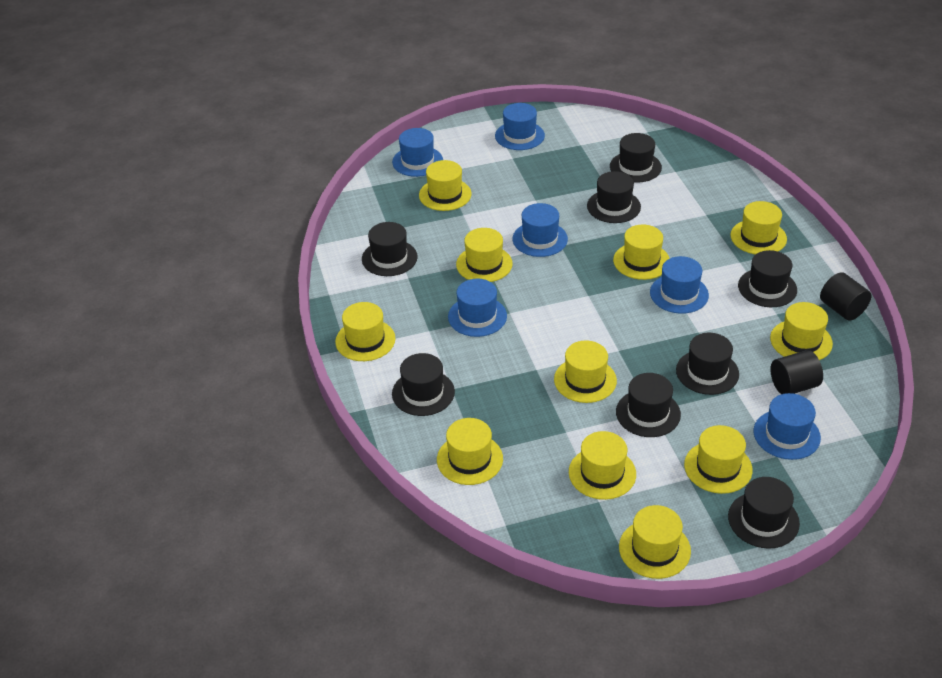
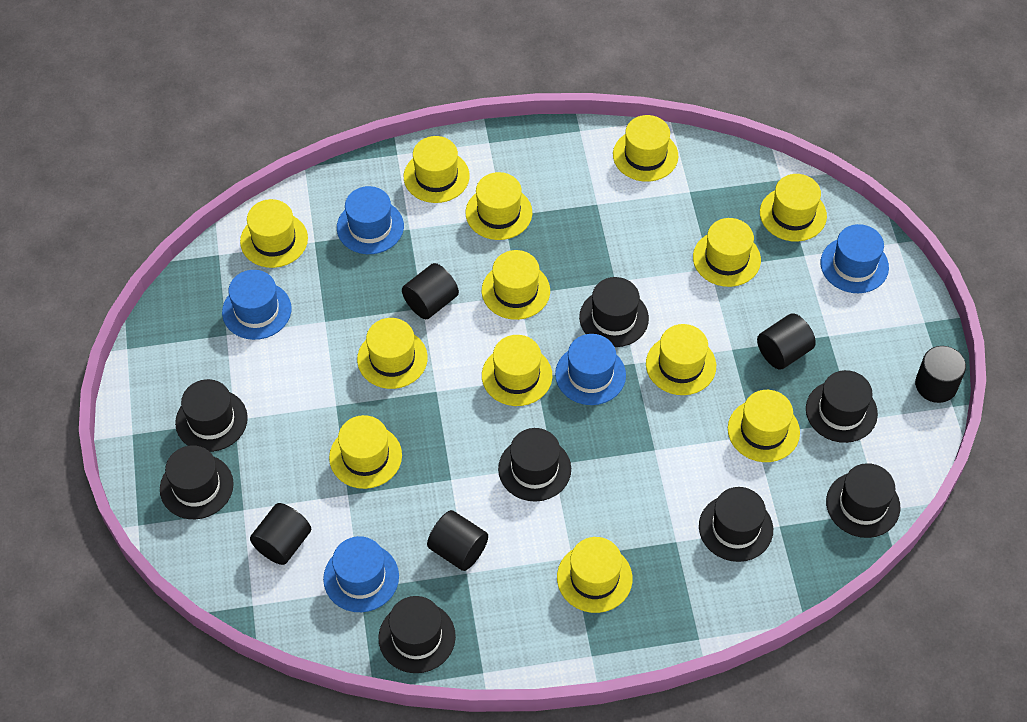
black cylinder: [770,350,823,394] [820,272,871,320] = 2 -> [250,503,311,565] [402,263,459,319] [427,510,488,571] [757,313,816,369] [915,346,966,403] = 5
blue hat: [392,128,443,177] [448,279,507,337] [495,103,545,150] [513,203,568,257] [650,256,709,314] [754,393,821,460] = 6 -> [222,270,291,340] [323,536,399,612] [337,186,404,254] [555,334,626,405] [820,224,889,293] = 5
yellow hat: [335,302,396,361] [419,160,472,211] [437,418,503,485] [456,228,512,282] [554,340,617,403] [569,431,636,500] [613,224,670,280] [619,505,691,579] [684,425,753,494] [730,201,787,255] [770,302,833,360] = 11 -> [240,199,308,268] [329,415,402,489] [357,318,428,389] [404,136,470,203] [465,172,532,240] [482,250,550,320] [482,335,552,406] [557,537,632,613] [613,115,678,182] [646,324,716,395] [693,218,761,287] [728,390,800,462] [760,174,827,242] = 13

